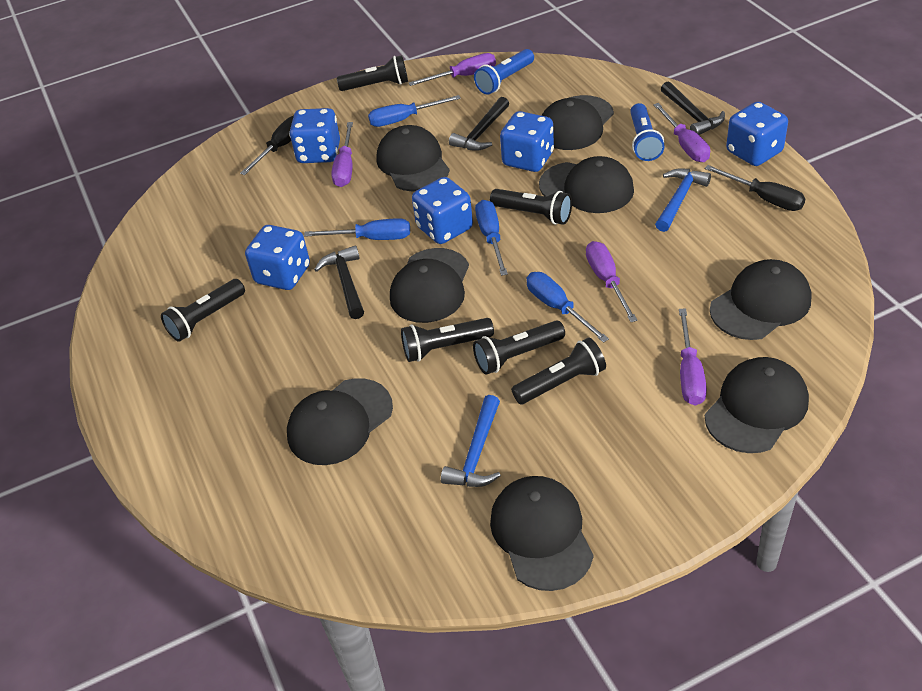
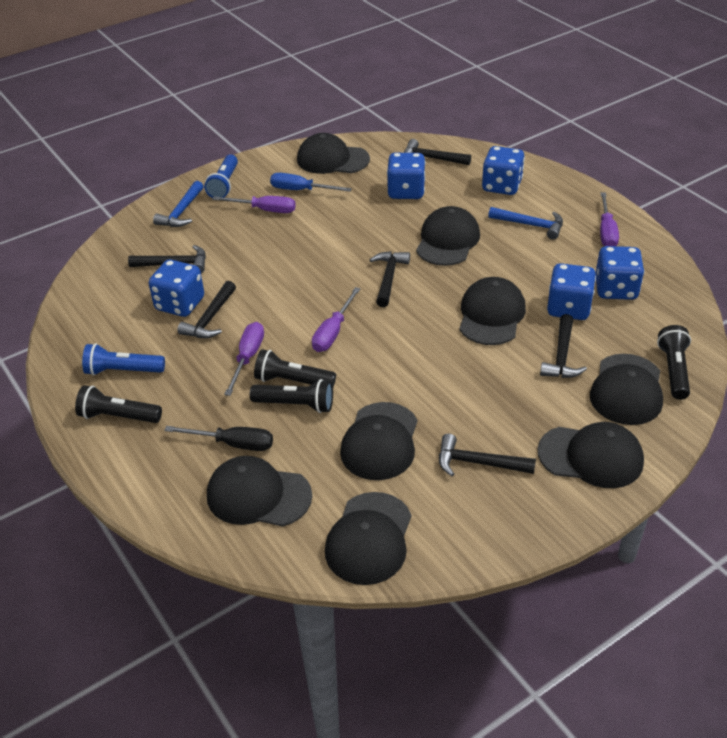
black flashlight: [161,279,245,342] [337,55,408,91] [401,318,494,362] [473,320,565,375] [490,189,572,225] [511,338,606,404] = 6 -> [75,385,162,423] [250,379,333,413] [254,349,336,387] [657,325,691,400] = 4
black hammer: [314,245,364,319] [449,97,509,151] [661,82,725,135] = 3 -> [128,245,206,273] [177,281,236,338] [370,251,410,307] [404,139,471,165] [439,434,536,476] [540,314,587,378] = 6
black screwdriver: [240,115,294,175] [704,165,806,211] = 2 -> [164,426,273,451] = 1
blue screwdriver: [304,218,410,240] [368,95,461,127] [475,200,508,276] [526,272,609,343] = 4 -> [270,173,352,192] = 1
purple screwdriver: [331,122,353,187] [409,53,496,86] [586,241,637,322] [653,103,710,162] [679,309,707,406] = 5 -> [212,196,296,213] [224,322,264,396] [312,287,360,352] [600,192,619,246] = 4

